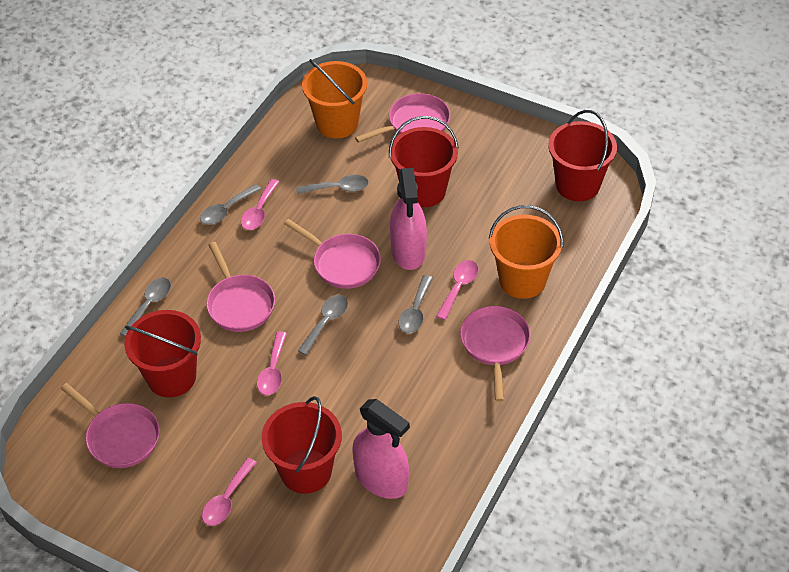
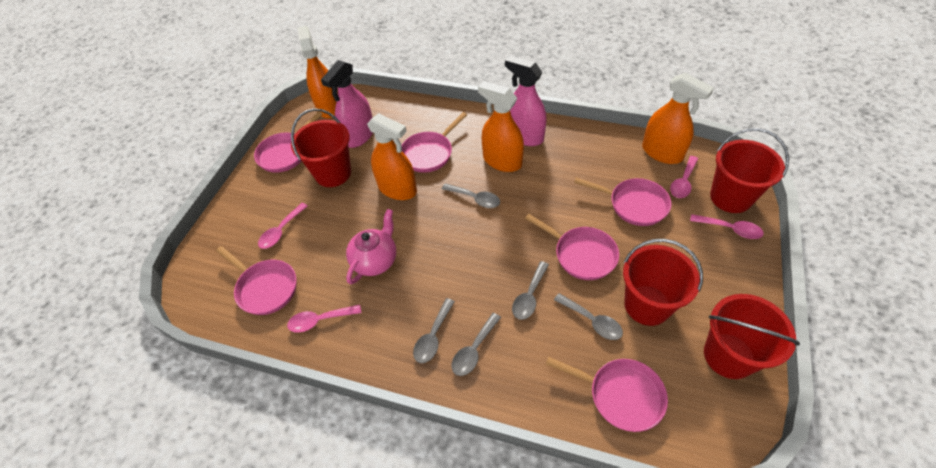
orange bucket: [302,59,367,138] [489,205,563,299] = 2 -> none = 0
orange spray bottle: none = 0 -> [298,26,338,119] [367,113,417,200] [478,81,524,172] [642,73,714,164] = 4
pink pan: [61,383,160,468] [206,242,275,332] [284,219,381,289] [355,93,450,143] [460,306,531,402] = 5 -> [216,246,297,315] [254,111,322,173] [402,112,467,173] [525,214,619,280] [546,357,668,432] [574,178,672,226] = 6
pink teapot: none = 0 -> [346,209,396,284] = 1

